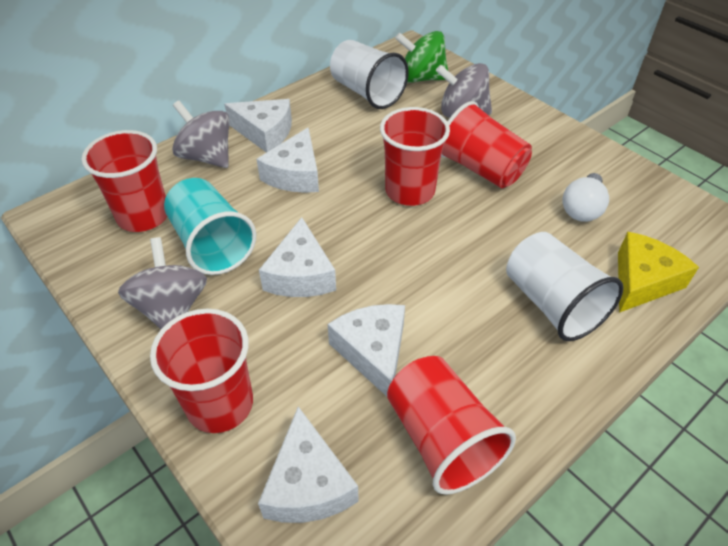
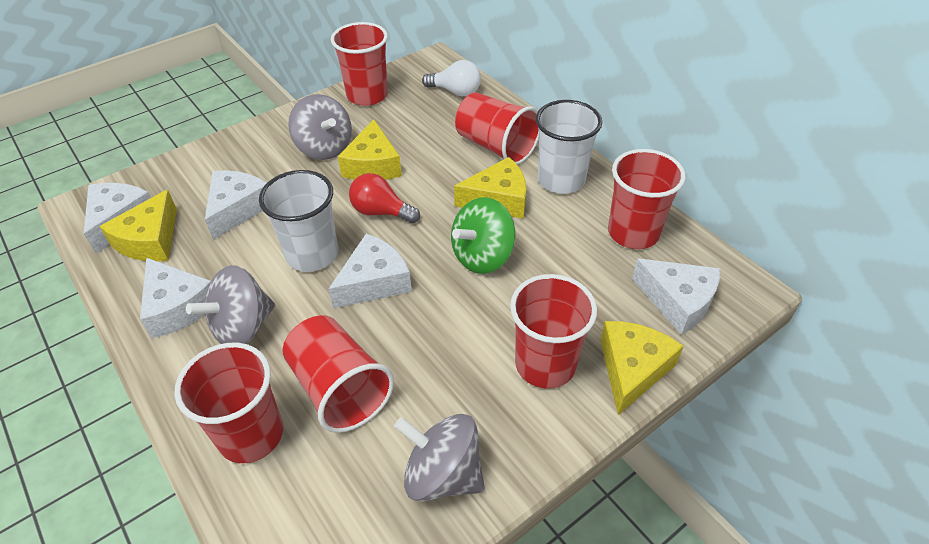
red cup: [81,130,167,232] [150,309,253,433] [380,107,450,206] [387,356,516,495] [441,101,532,188] = 5 -> [174,343,283,463] [282,315,394,433] [331,22,388,106] [455,92,539,165] [510,274,597,389] [608,149,686,249] = 6
red light bulb: none = 0 -> [349,173,420,224] = 1
turquoise cup: [164,178,256,275] = 1 -> none = 0
yellow cheese: [618,232,699,313] = 1 -> [99,189,177,261] [338,119,402,180] [454,157,526,219] [600,321,684,415] = 4

